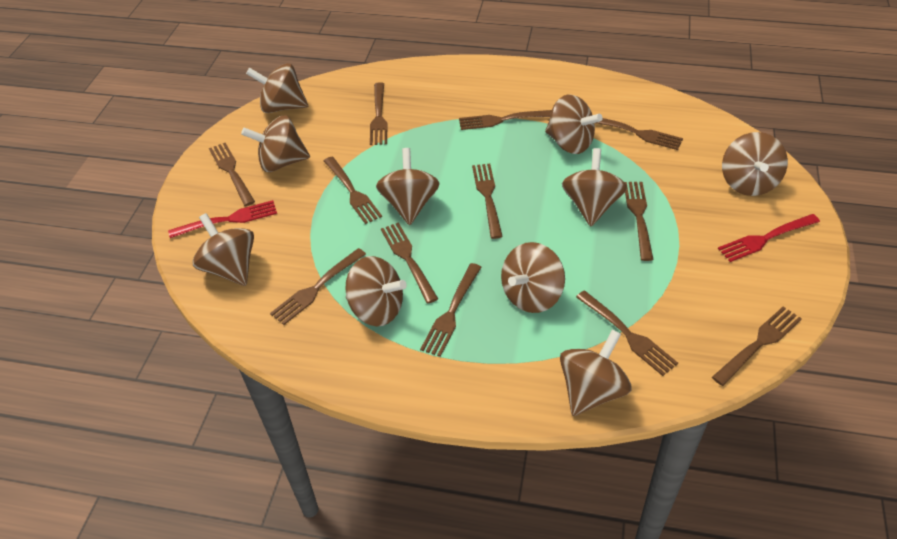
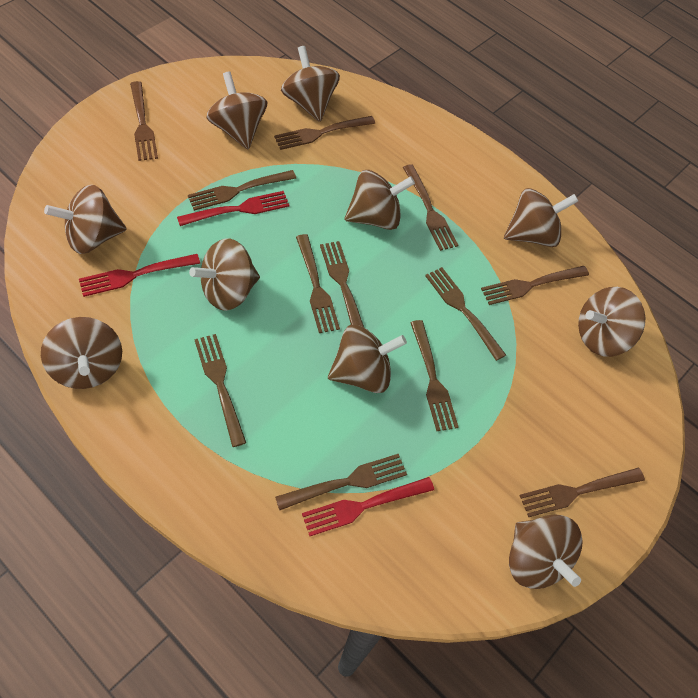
red fork: [168,200,277,238] [718,214,820,262] = 2 -> [79,254,200,297] [177,191,289,226] [302,477,434,536] = 3

